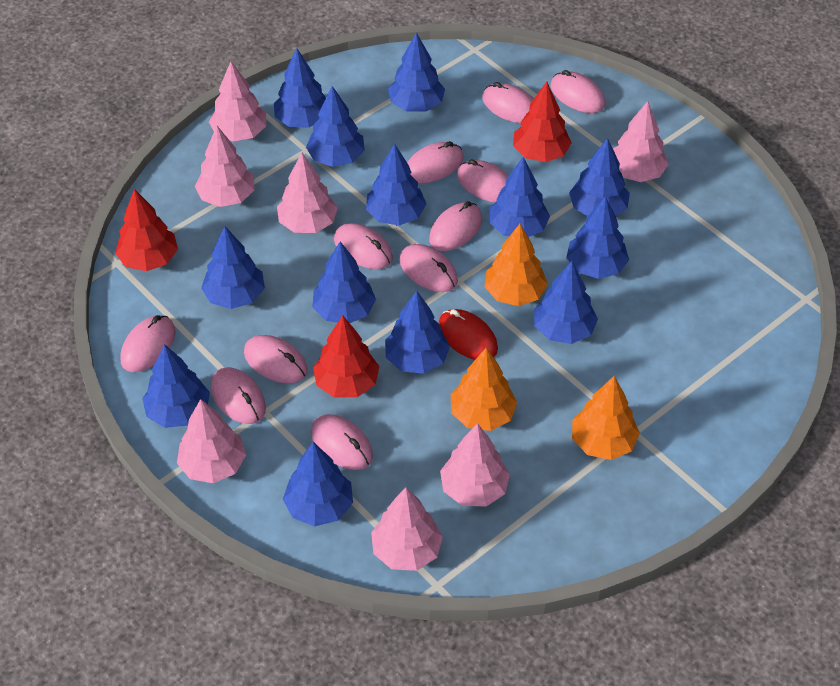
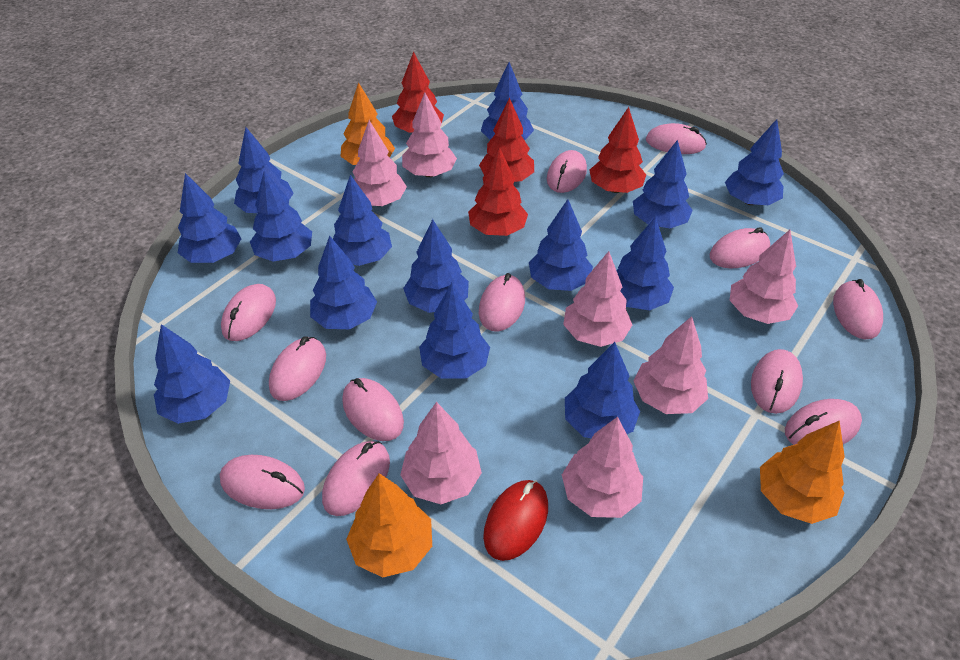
blue tree: [142,344,210,428] [201,226,265,309] [274,49,326,128] [283,442,353,526] [306,86,365,167] [313,241,376,323] [366,144,426,226] [385,291,450,374] [388,32,445,112] [490,157,550,237] [534,261,598,344] [566,196,629,279] [569,138,630,216] = 13 -> [154,324,230,424] [178,173,241,263] [234,127,294,213] [250,171,312,261] [310,236,377,329] [333,175,392,266] [403,219,469,313] [419,283,490,379] [481,62,534,140] [529,199,593,291] [565,342,640,438] [616,217,674,310] [633,140,693,228] [725,119,784,205] = 14
pink mouse: [120,315,176,372] [211,367,266,424] [244,335,308,383] [311,414,373,470] [334,223,393,269] [399,244,458,292] [407,141,463,183] [429,201,482,251] [457,159,509,203] [482,82,534,123] [551,70,605,113] = 11 -> [220,455,305,509] [221,284,276,341] [269,336,326,401] [322,441,390,516] [342,378,404,441] [479,273,525,332] [547,150,587,193] [646,123,707,154] [709,227,770,268] [751,349,803,414] [785,399,862,445] [833,279,883,339] = 12
red tree: [115,189,178,271] [313,315,379,398] [513,82,571,162] = 3 -> [392,51,444,133] [468,147,528,236] [479,98,534,182] [589,107,646,193] = 4

